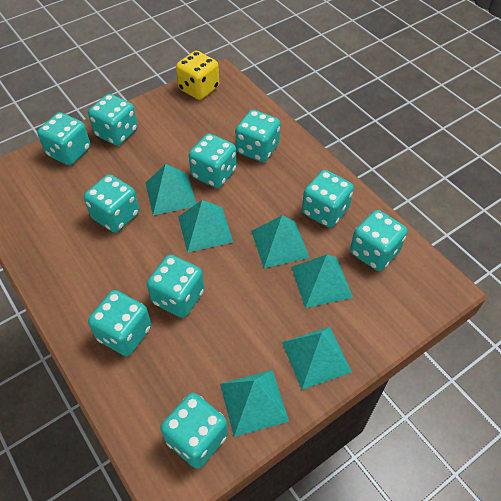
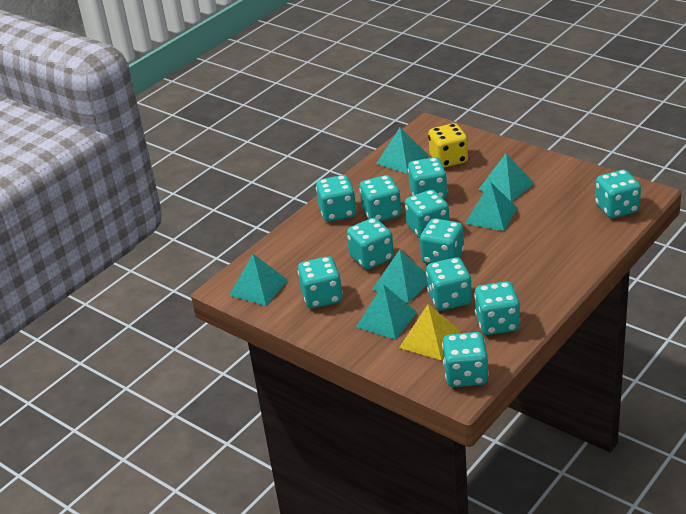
turquoise dice: [37,112,91,165] [84,174,139,233] [88,94,138,146] [88,290,152,356] [147,255,204,318] [160,393,228,468] [189,133,237,188] [235,110,280,162] [302,170,354,228] [350,210,407,271] = 10 -> [298,256,343,308] [316,175,357,222] [347,218,394,269] [359,175,401,221] [405,190,449,238] [408,157,448,199] [420,218,464,264] [426,257,472,310] [442,332,489,387] [474,281,520,335] [595,170,641,218] = 11
yellow pyramid: none = 0 -> [399,304,461,360] = 1

